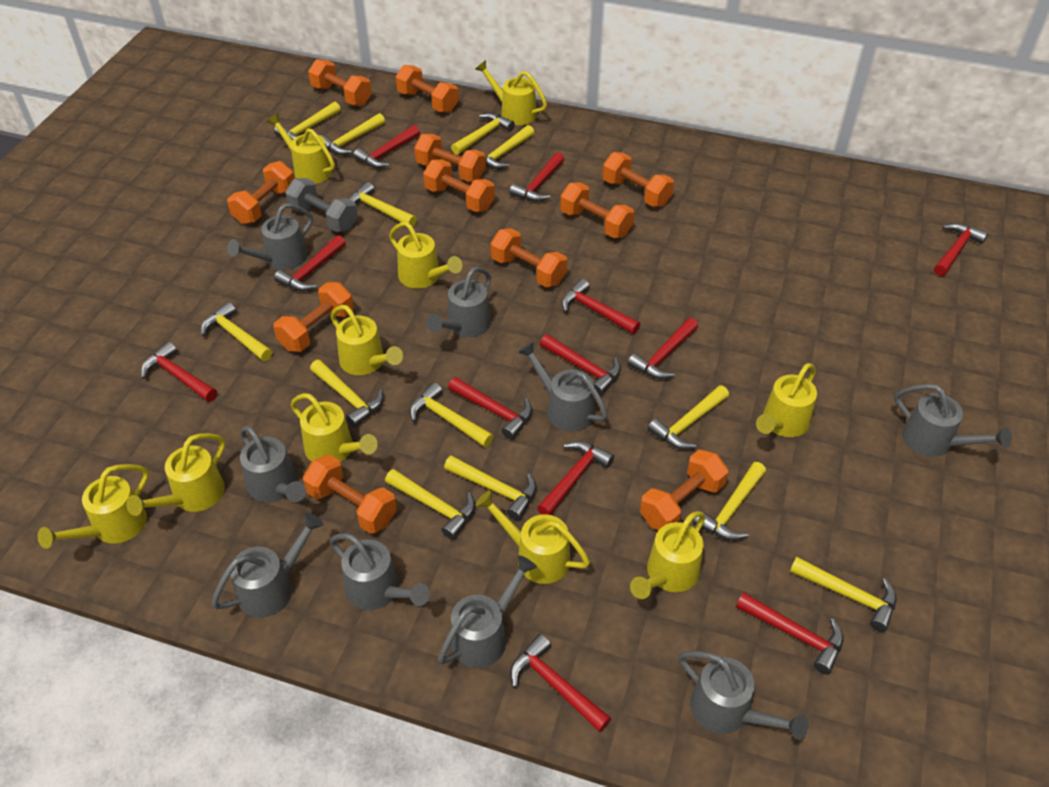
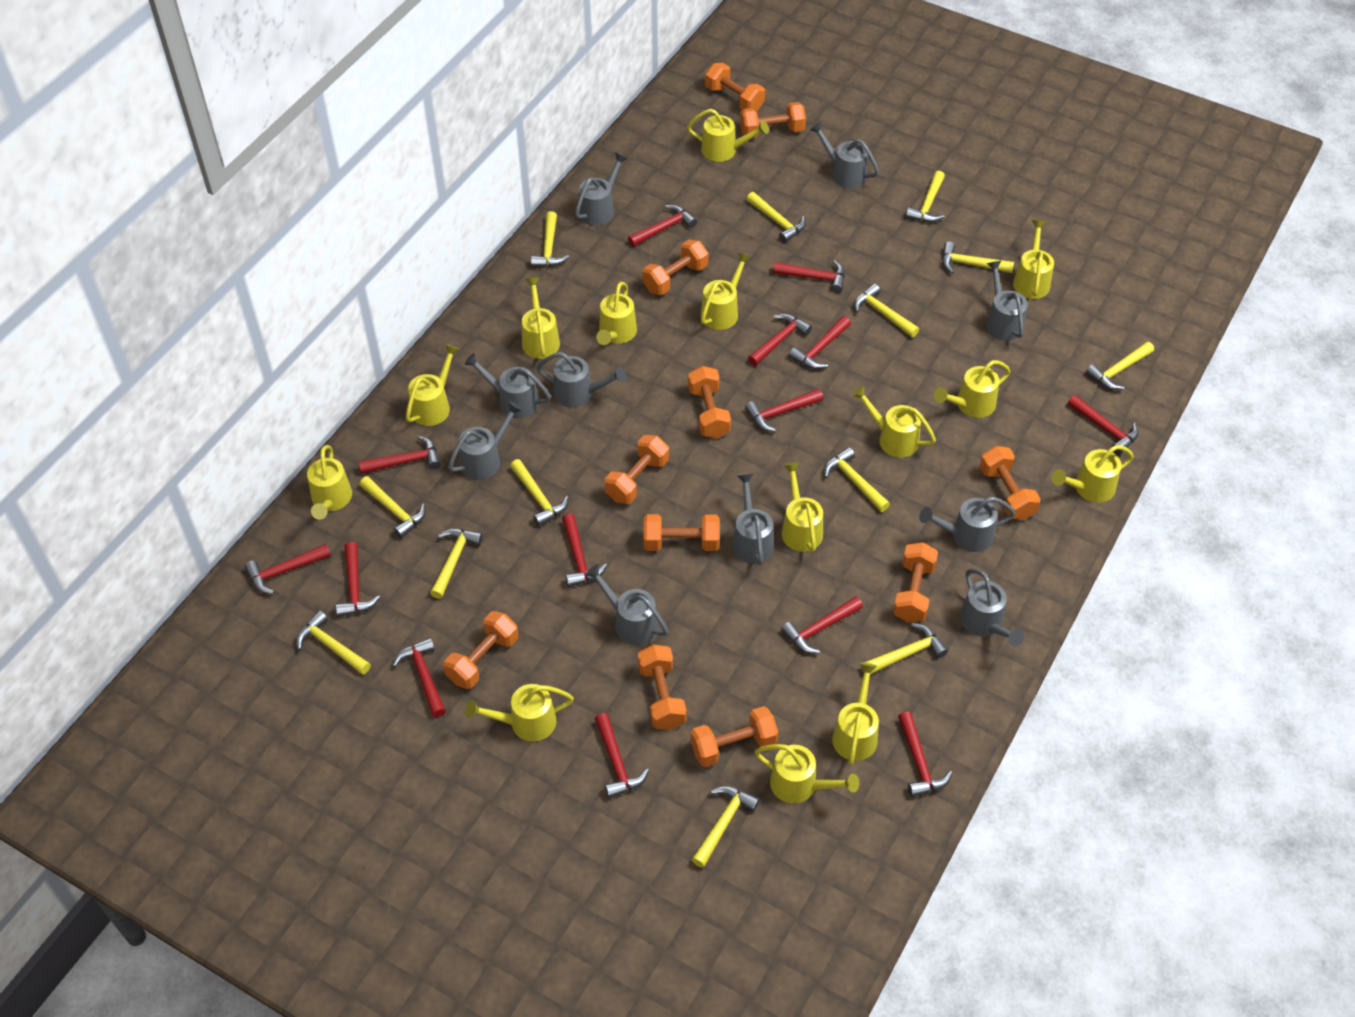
grey dumbbell: [285,178,358,232] = 1 -> none = 0
grey watering can: [211,513,324,618] [227,204,313,270] [240,426,306,503] [330,533,430,610] [426,267,491,338] [438,555,537,668] [518,342,608,432] [678,651,808,740] [895,384,1011,457] = 9 -> [448,401,523,480] [464,353,551,419] [536,352,626,408] [575,153,628,226] [585,564,669,645] [732,474,774,565] [810,122,879,188] [919,497,1016,552] [960,569,1024,647] [986,260,1028,341] = 10
red hammer: [141,341,217,402] [274,235,346,291] [353,125,420,168] [448,377,532,439] [510,152,564,202] [510,634,611,732] [537,441,614,515] [540,334,621,395] [562,279,640,334] [628,318,698,379] [736,592,844,674] [934,223,988,276] = 12 -> [245,544,331,594] [336,542,380,617] [359,436,441,474] [392,638,446,717] [562,514,607,587] [595,713,649,798] [628,205,697,247] [745,389,823,432] [748,314,812,366] [773,260,845,293] [781,597,863,653] [789,316,851,369] [898,712,952,797] [1068,395,1139,455] = 14
yellow watering can: [38,464,149,549] [126,433,225,516] [267,113,335,184] [291,393,378,462] [331,305,403,375] [389,222,462,289] [475,60,547,125] [476,491,590,584] [630,511,705,599] [756,363,817,437] = 10 -> [307,445,352,520] [406,344,460,426] [465,684,574,742] [522,278,560,359] [596,282,637,345] [687,109,769,162] [701,253,752,330] [755,744,859,804] [782,463,823,552] [832,662,879,765] [851,385,936,458] [934,360,1010,418] [1013,220,1054,299] [1052,445,1134,503] = 14

